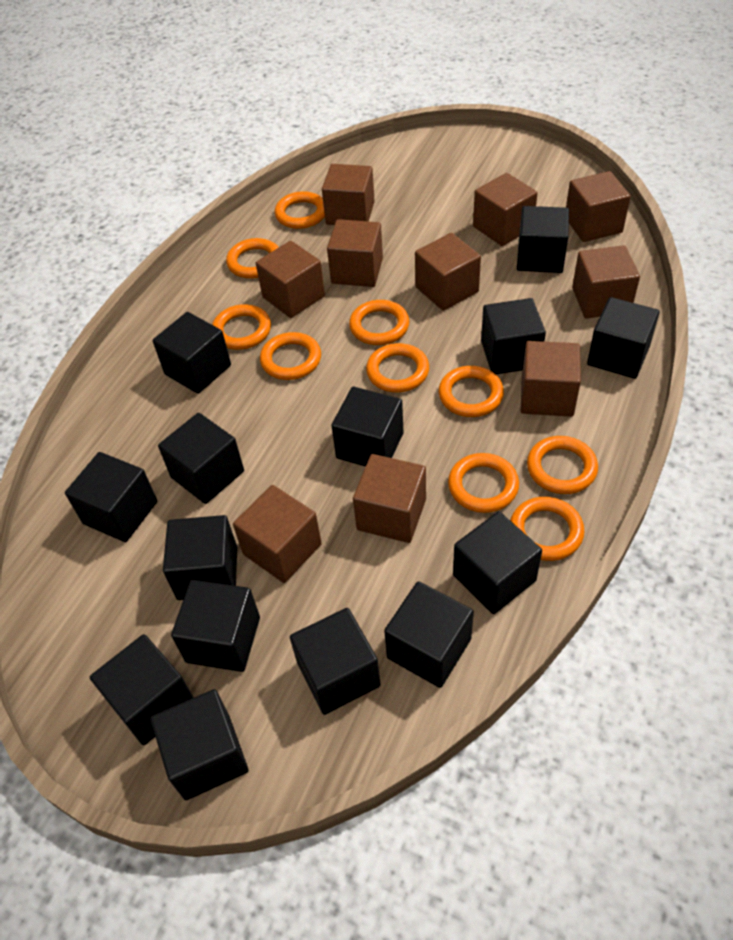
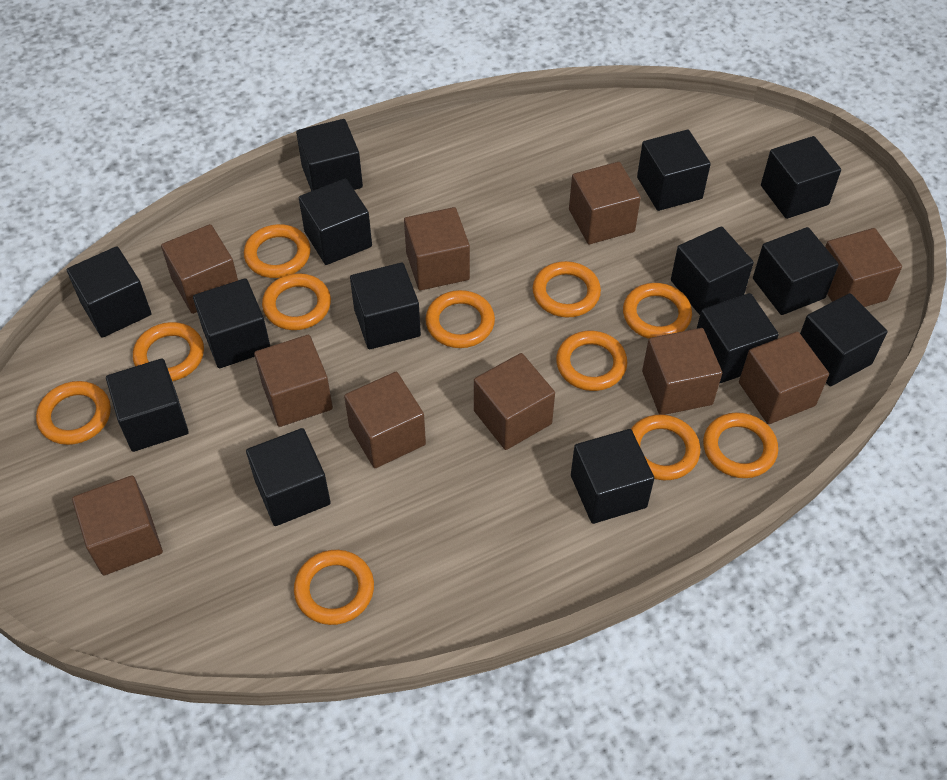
orange ring: [212,304,271,350] [226,238,279,279] [260,332,321,380] [275,191,325,229] [349,300,409,345] [366,343,429,392] [438,366,504,417] [448,453,519,513] [510,497,585,561] [527,436,598,494] = 10 -> [36,381,111,445] [133,322,204,381] [244,224,311,278] [262,273,331,330] [294,550,374,625] [425,290,495,348] [533,261,601,317] [556,331,627,391] [623,283,692,339] [631,414,700,480] [703,412,778,478] = 11

